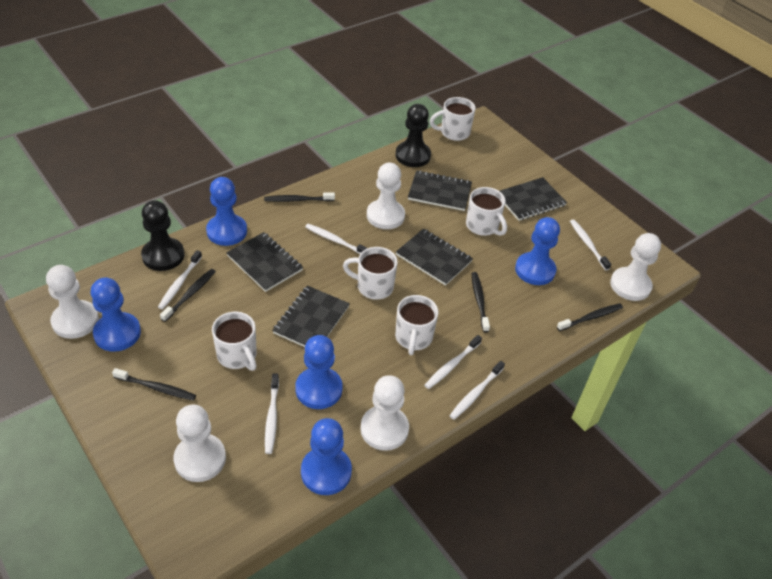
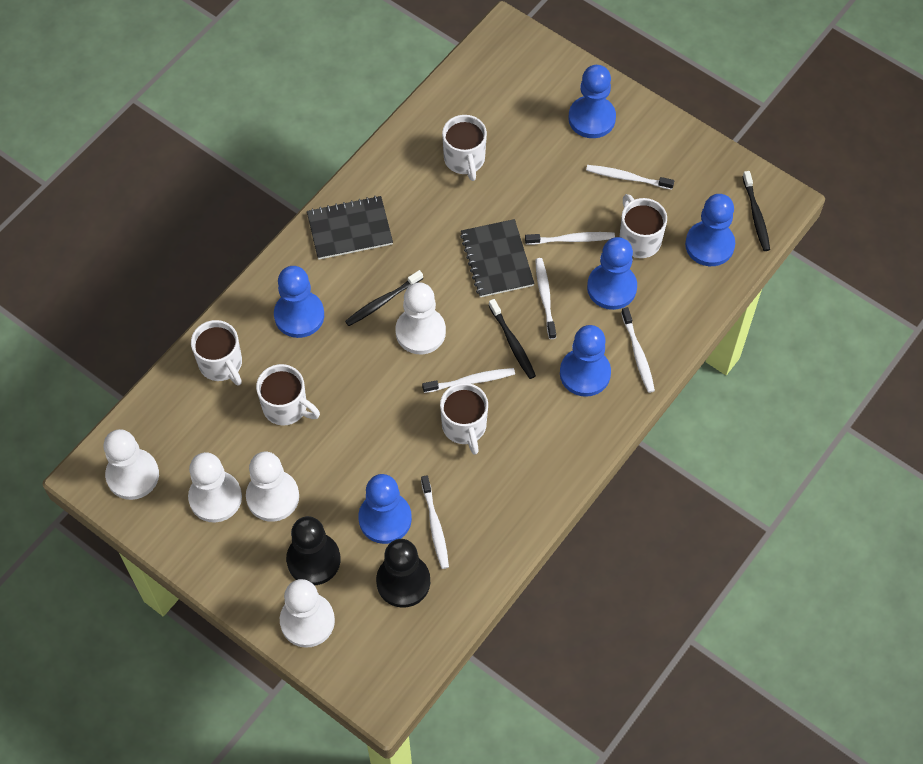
black notebook: [226,232,303,292] [272,285,350,347] [396,229,473,286] [408,170,472,211] [500,177,567,221] = 5 -> [307,196,393,260] [460,219,535,297] = 2
black toothbrush: [112,368,196,401] [160,269,216,322] [264,192,335,202] [472,272,490,332] [557,303,623,331] = 5 -> [345,270,423,326] [489,299,536,379] [742,171,770,251] = 3
blue pawn: [91,277,141,352] [206,177,247,246] [295,335,342,409] [301,418,352,495] [515,217,560,285] = 5 -> [274,266,324,338] [358,474,412,544] [560,325,611,397] [568,65,616,138] [587,237,637,310] [685,194,735,266] = 6

